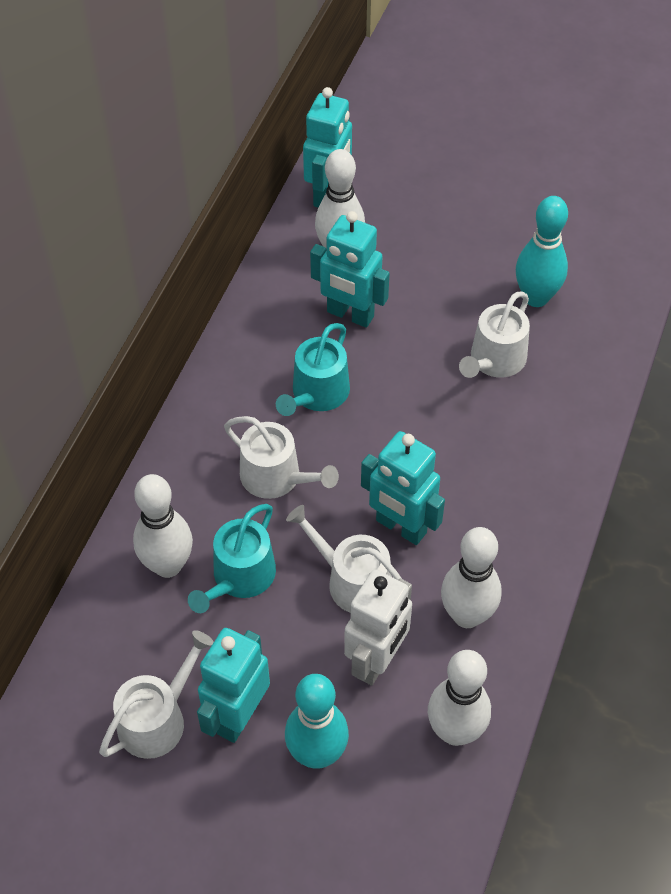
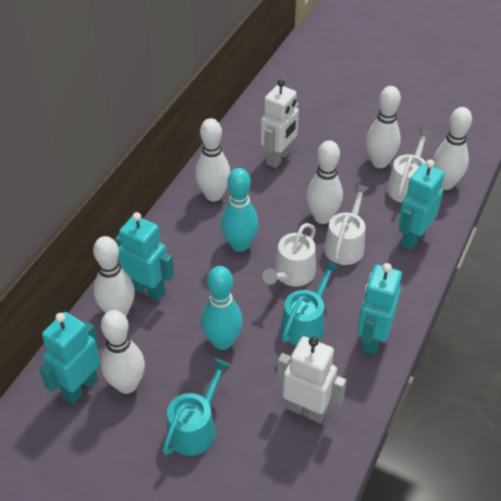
white bowling pin: [133,474,193,578] [315,149,365,250] [428,650,491,746] [441,527,502,628] = 4 -> [93,236,135,316] [101,310,145,394] [195,118,231,202] [306,140,343,224] [366,86,401,168] [433,107,472,190] = 6
white robot: [344,569,412,686] = 1 -> [261,79,299,168] [277,336,347,424] = 2
white watering can: [99,630,214,759] [224,416,339,499] [286,505,402,613] [459,292,530,378] = 4 -> [262,223,316,286] [324,184,369,265] [387,129,432,203] = 3

